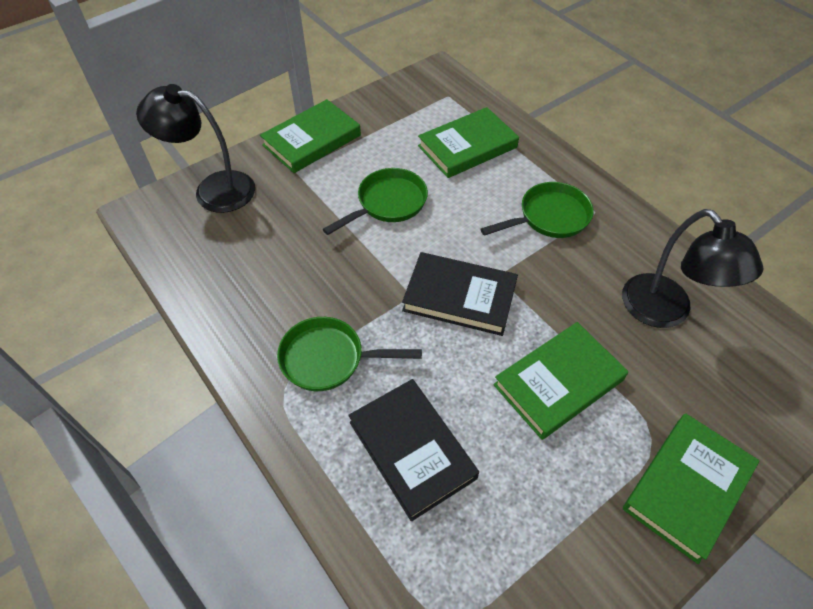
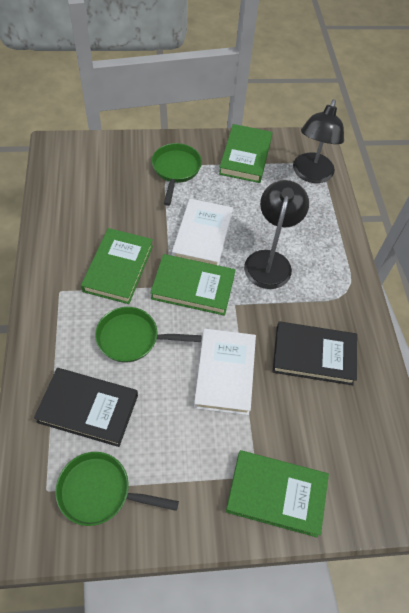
white book: none = 0 -> [172,199,233,266] [194,329,256,415] = 2

